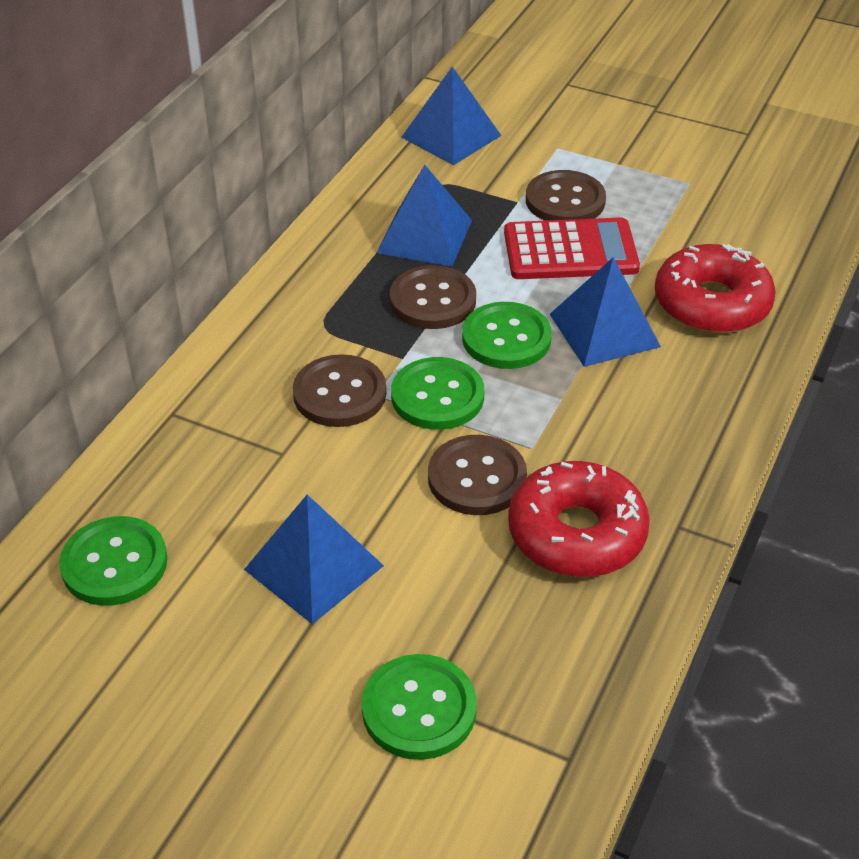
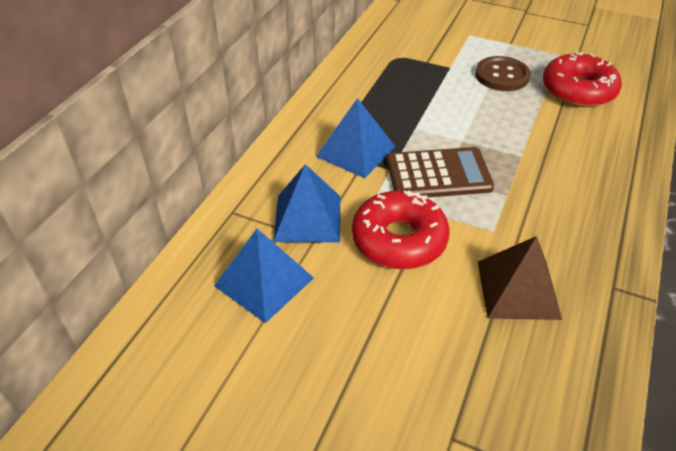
blue pyramid: [244,495,384,624] [377,165,472,267] [401,66,501,165] [550,257,661,367] = 4 -> [214,229,314,323] [273,164,340,243] [316,98,396,178] = 3
brown button: [293,354,386,427] [390,265,476,329] [428,435,527,515] [526,170,606,221] = 4 -> [475,56,531,91] = 1
brown calculator: none = 0 -> [387,147,494,197] = 1
brown pyramid: none = 0 -> [478,236,562,320] = 1
green button: [59,516,168,606] [361,654,477,760] [391,357,484,430] [462,302,552,369] = 4 -> none = 0
red calculator: [504,218,640,279] = 1 -> none = 0

